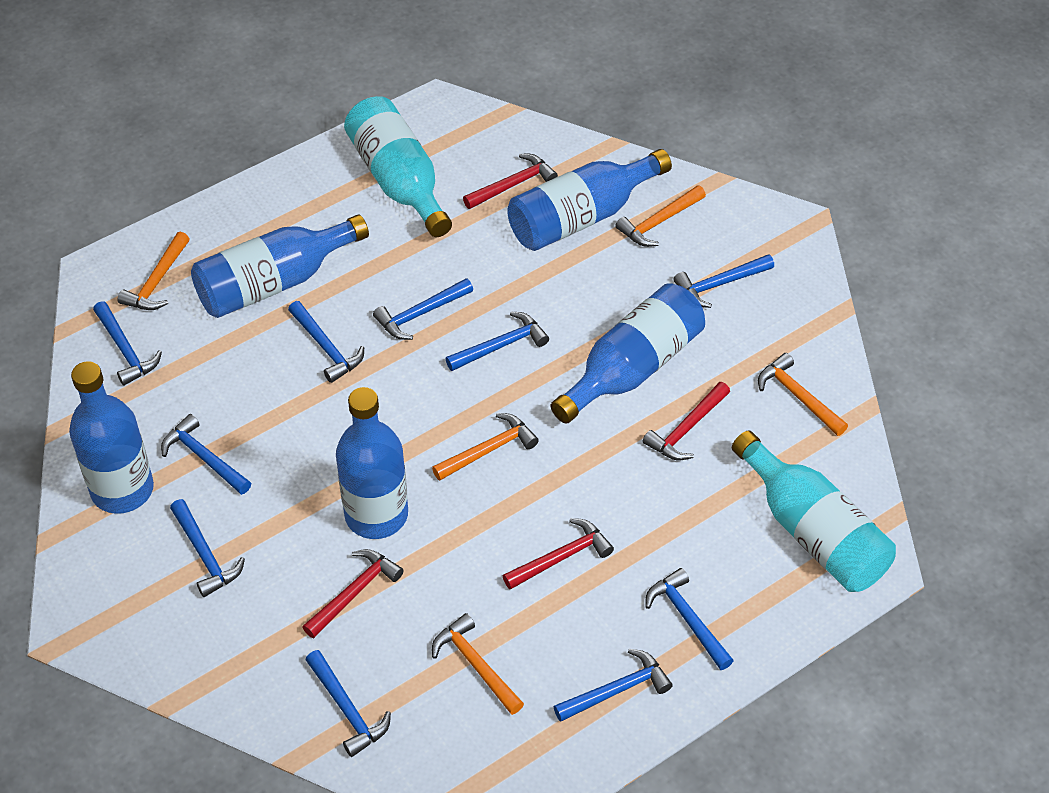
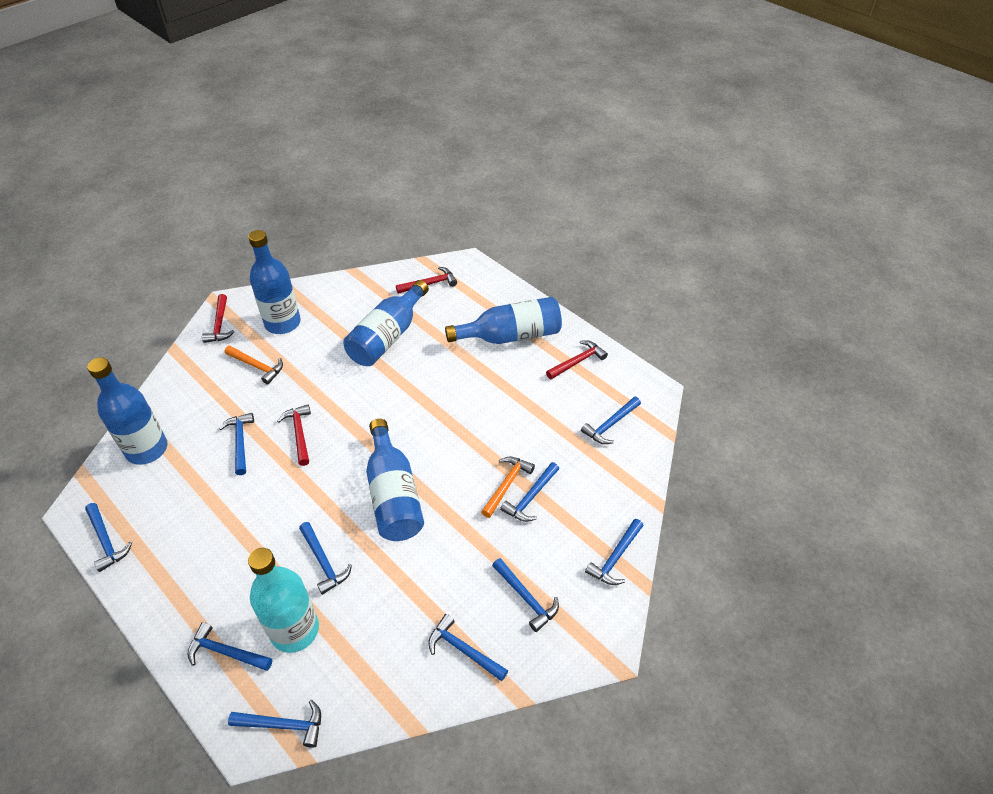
orange hammer: [118,232,190,310] [432,413,539,481] [432,613,524,715] [615,185,706,247] [758,353,848,436] = 5 -> [224,346,283,385] [481,456,535,518] = 2
turquoise bottle: [344,96,452,237] [732,430,896,592] = 2 -> [248,548,319,653] = 1

